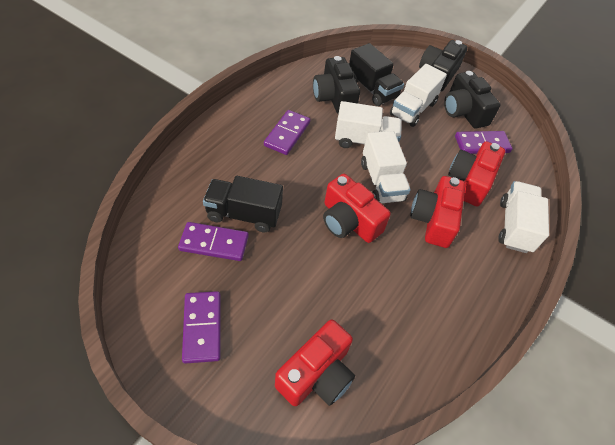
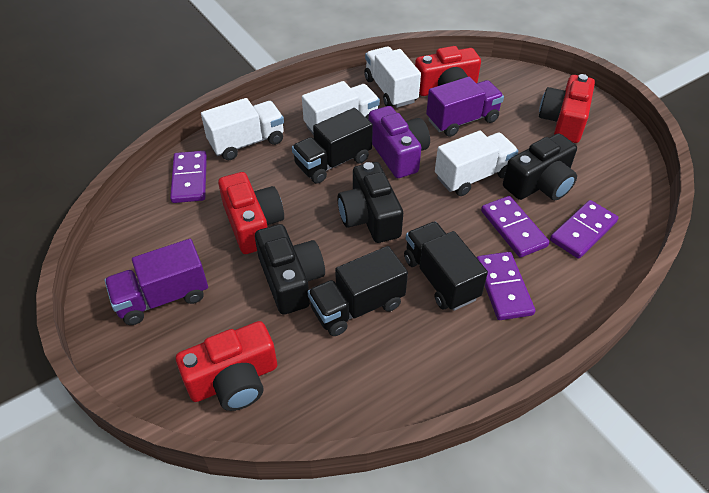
black truck: [203,176,283,233] [349,43,404,106] = 2 -> [292,108,373,184] [307,246,408,336] [404,221,488,311] = 3
purple camera: none = 0 -> [368,106,430,178] = 1
purple truck: none = 0 -> [104,239,208,325] [426,77,504,137] = 2

